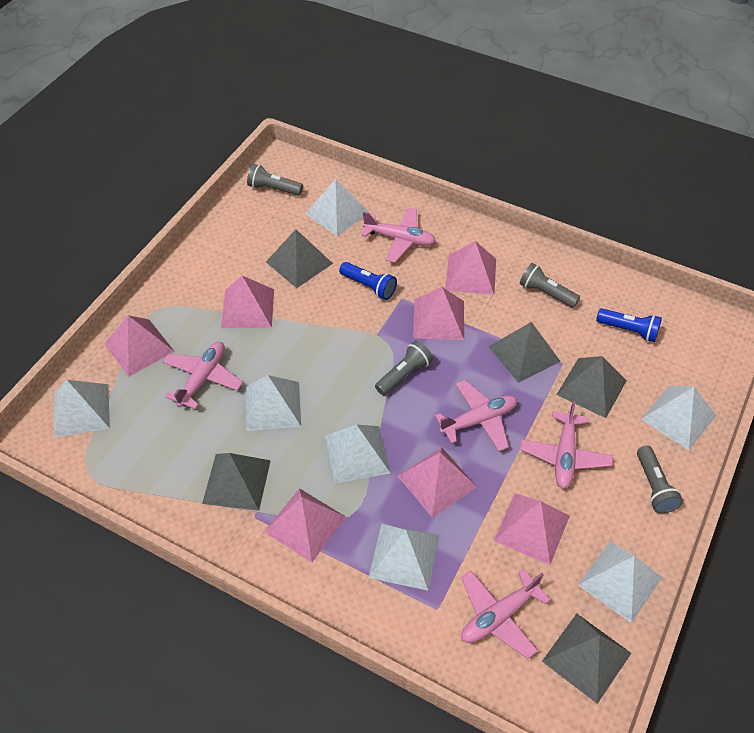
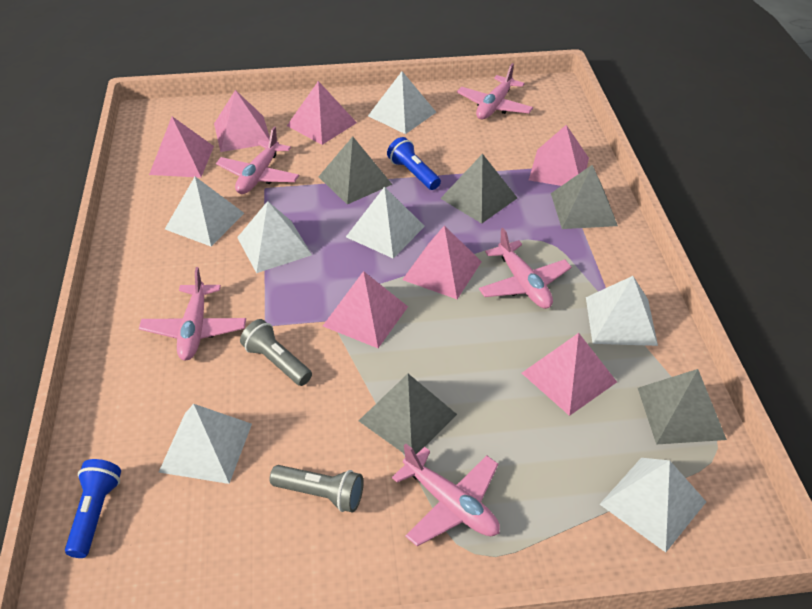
grey flashlight: [247,164,303,196] [375,341,433,396] [520,263,580,308] [637,446,683,514] = 4 -> [240,319,312,386] [269,465,364,512] = 2

